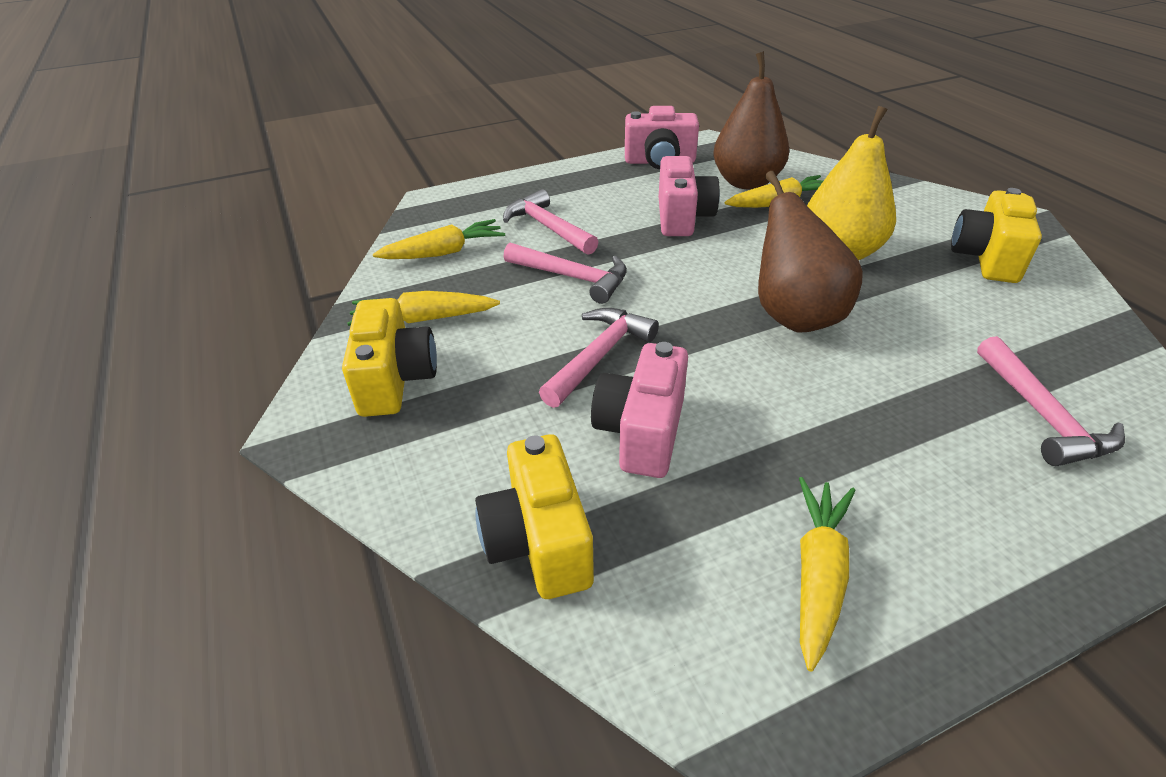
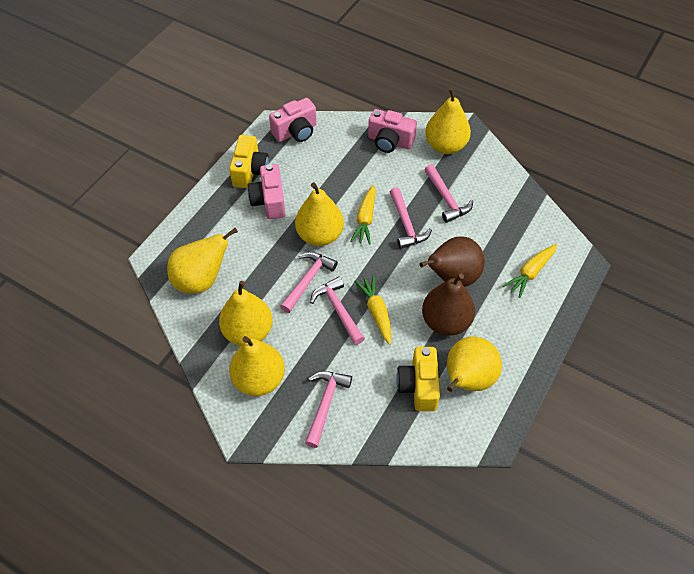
pink hammer: [503,189,599,255] [504,243,627,304] [539,308,659,408] [977,336,1125,466] = 4 -> [280,252,338,313] [305,371,352,448] [310,276,365,345] [390,187,432,249] [425,164,473,223] = 5
yellow camera: [342,298,437,417] [475,434,594,599] [951,188,1042,283] = 3 -> [229,135,269,188] [396,347,440,411] = 2
yellow carrot: [347,291,500,326] [373,219,505,259] [724,175,824,208] [799,477,856,672] = 4 -> [351,185,376,245] [354,275,391,345] [503,244,557,298] = 3
yellow pear: [807,106,896,260] = 1 -> [167,228,238,293] [219,281,273,346] [229,336,285,396] [295,183,344,246] [425,87,471,154] [447,336,502,392] = 6

